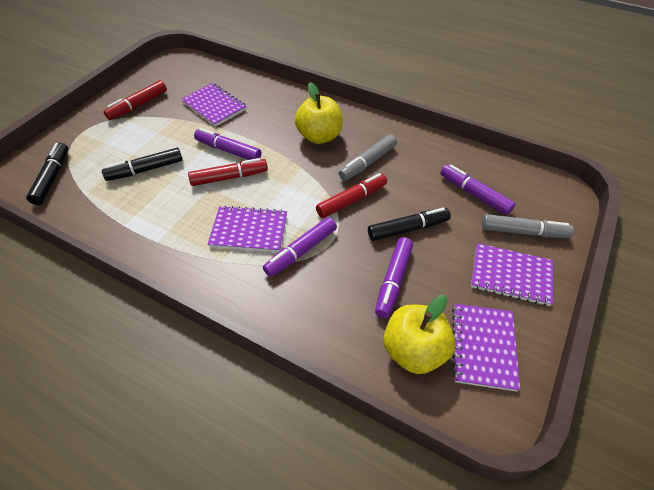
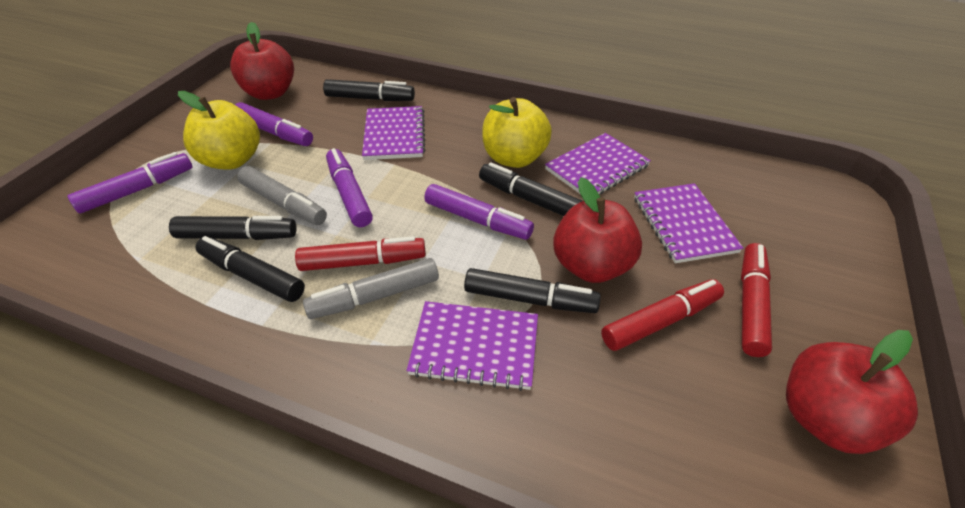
black marker: [26,143,68,205] [102,148,183,181] [368,207,451,241] = 3 -> [169,216,297,240] [195,236,305,302] [323,79,415,101] [464,268,601,313] [479,162,582,216] = 5
red apple: none = 0 -> [230,22,294,100] [553,177,642,283] [786,330,918,454] = 3

